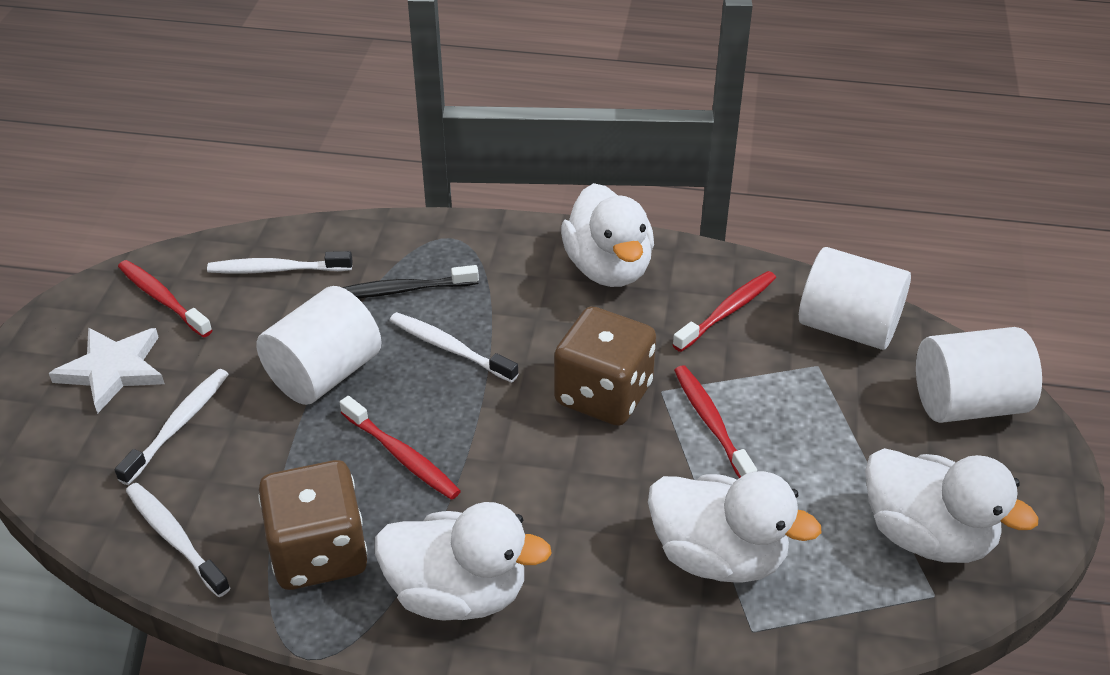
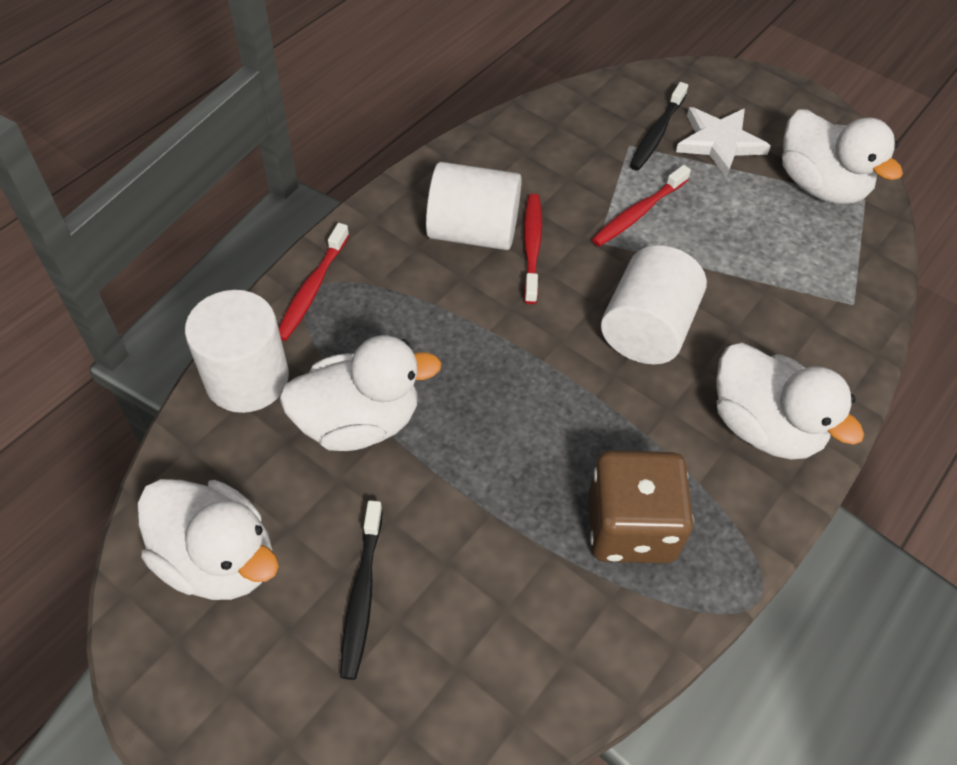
black toothbrush: [342,265,479,298] = 1 -> [340,500,383,680] [629,82,688,170] = 2
brown dice: [258,460,368,590] [554,306,656,426] = 2 -> [589,451,693,563] = 1
red toothbrush: [118,260,213,338] [340,396,461,500] [672,271,776,352] [674,365,757,478] = 4 -> [279,223,349,341] [524,194,542,304] [592,165,691,247] = 3
white toothbrush: [115,369,229,485] [126,483,230,597] [207,251,353,274] [390,312,518,383] = 4 -> none = 0

